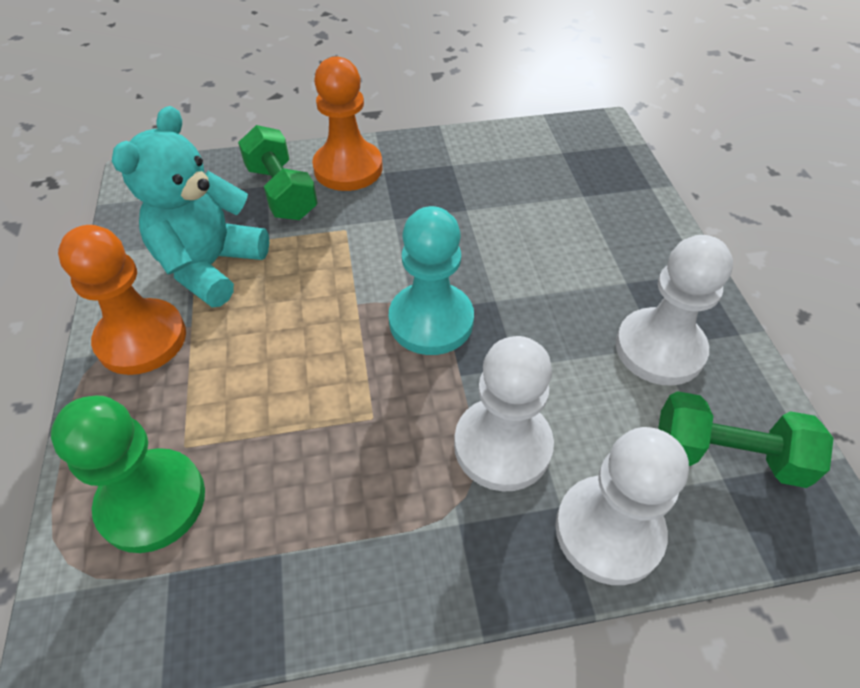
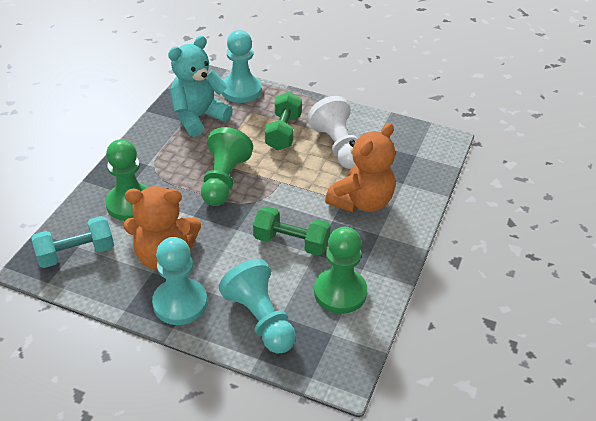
green pawn: [51,395,205,553] = 1 -> [105,139,149,221] [201,127,253,206] [314,227,367,314] = 3
orange pawn: [58,225,186,375] [312,56,383,191] = 2 -> none = 0
orange teddy bear: none = 0 -> [124,186,201,271] [325,123,395,213] = 2
turquoise dumbbell: none = 0 -> [31,216,114,268] = 1
turquoise pawn: [389,206,474,355] = 1 -> [152,237,207,325] [219,259,296,353] [222,30,262,103] = 3
white pawn: [454,336,554,492] [555,427,689,585] [615,235,733,386] = 3 -> [307,96,358,169] = 1

